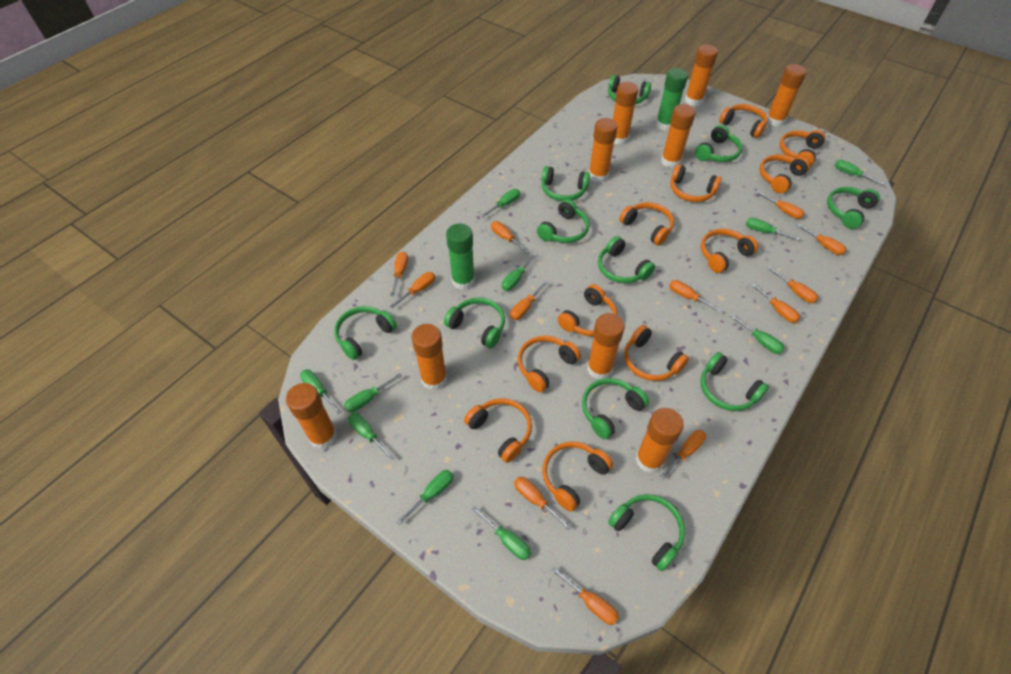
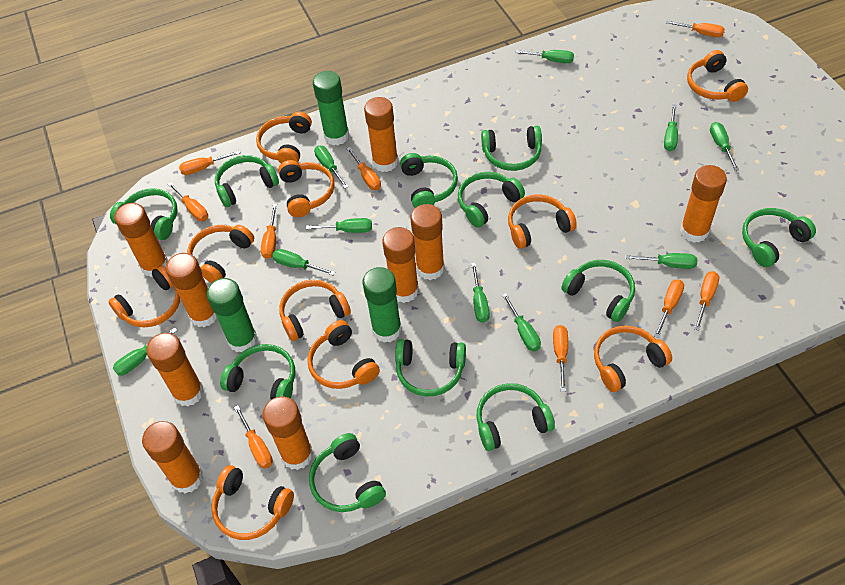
green glue stick: [446,223,475,290] [656,68,688,131] = 2 -> [206,278,257,353] [313,71,349,145] [362,267,402,343] = 3
orange headphones: [464,398,532,463] [518,336,581,392] [542,441,613,512] [558,284,617,336] [619,202,674,245] [624,325,689,381] [670,164,722,202] [701,229,758,273] [719,104,768,138] [759,154,810,194] [780,130,826,166] = 11 -> [108,265,180,327] [187,225,254,283] [211,465,294,540] [256,112,312,163] [278,160,335,217] [279,280,351,341] [307,320,380,389] [508,194,577,249] [594,326,672,392] [687,50,748,102] = 10
orange screwdriver: [390,251,408,296] [390,272,435,308] [491,221,530,254] [510,281,548,320] [514,477,572,530] [551,567,619,625] [660,430,706,479] [669,280,723,313] [750,283,800,323] [756,191,804,219] [767,266,818,303] [796,223,846,255] = 12 -> [168,182,208,221] [179,150,241,175] [234,405,273,469] [261,204,277,259] [347,147,381,190] [553,325,568,392] [654,279,684,338] [666,21,725,37] [694,271,719,331] = 9

